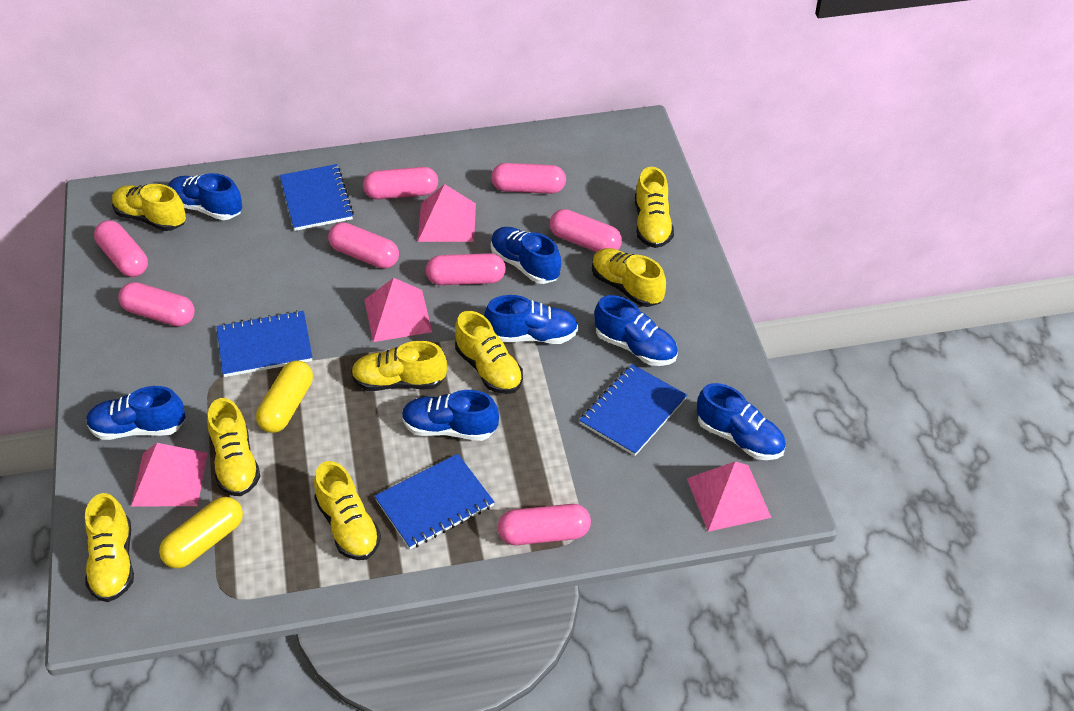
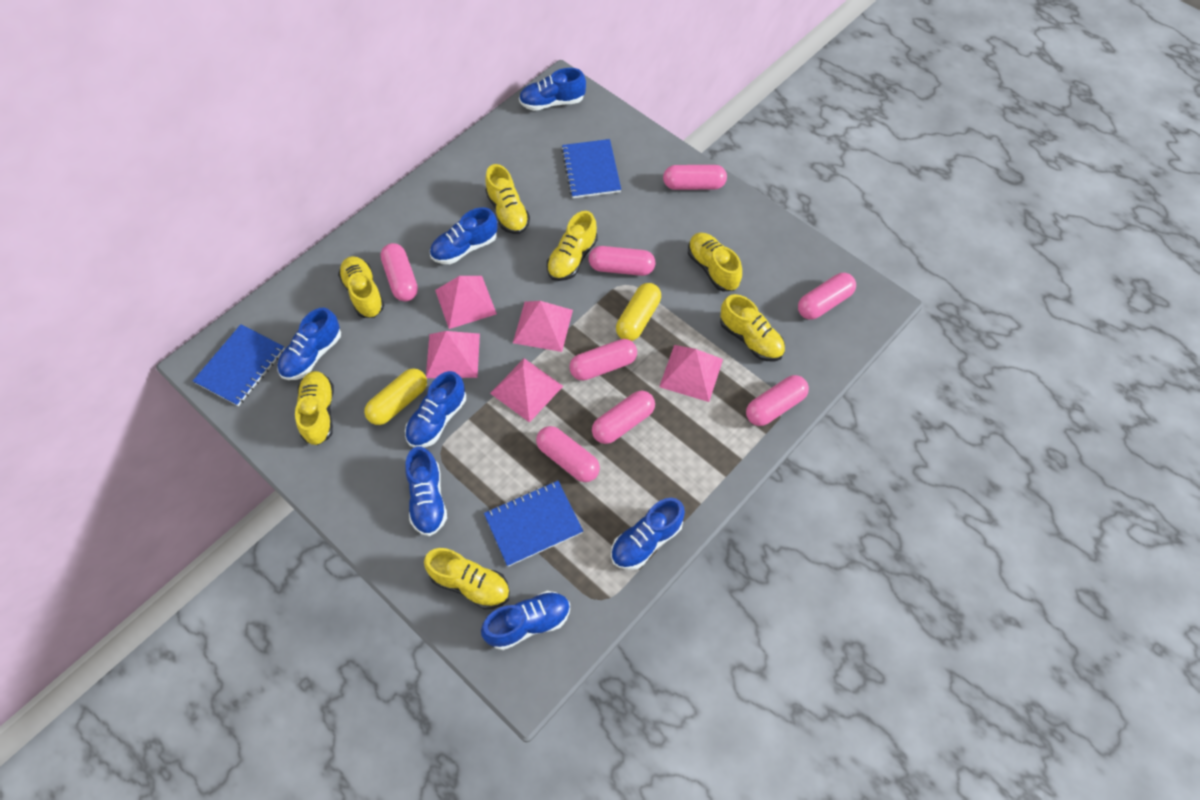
blue notebook: [216,310,313,377] [280,164,354,231] [374,454,494,549] [579,364,687,456] = 4 -> [193,324,285,406] [484,481,583,567] [561,139,621,198] = 3
pink pyramid: [131,443,208,507] [364,278,432,342] [418,184,476,242] [687,462,772,532] = 4 -> [426,331,480,378] [435,276,497,329] [490,358,563,423] [513,301,573,352] [659,345,723,402] = 5
yellow shoe: [85,493,134,602] [112,184,186,231] [207,398,261,496] [314,461,381,560] [351,341,447,391] [455,311,523,394] [592,248,666,307] [635,167,674,248] = 8 -> [295,371,334,445] [338,256,384,318] [424,548,510,609] [485,164,530,234] [547,211,598,281] [688,233,742,292] [720,294,785,361] = 7

